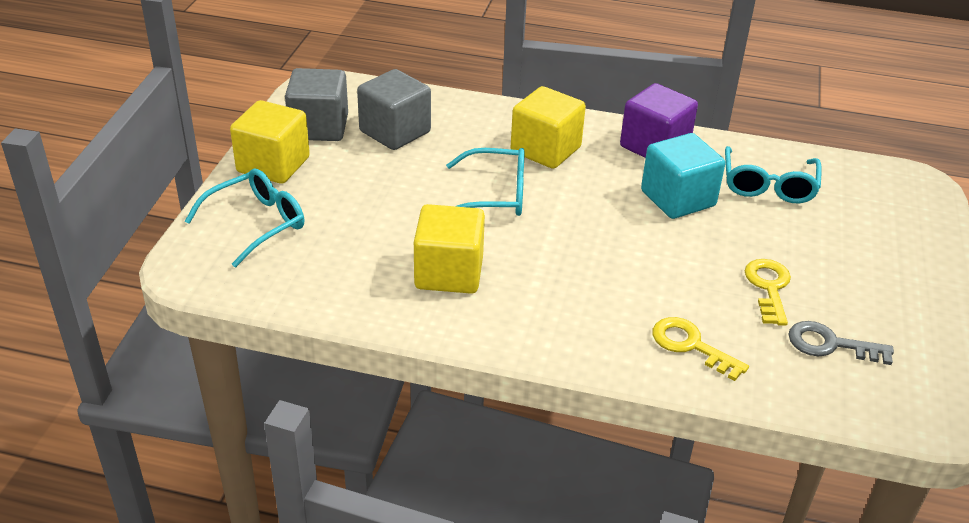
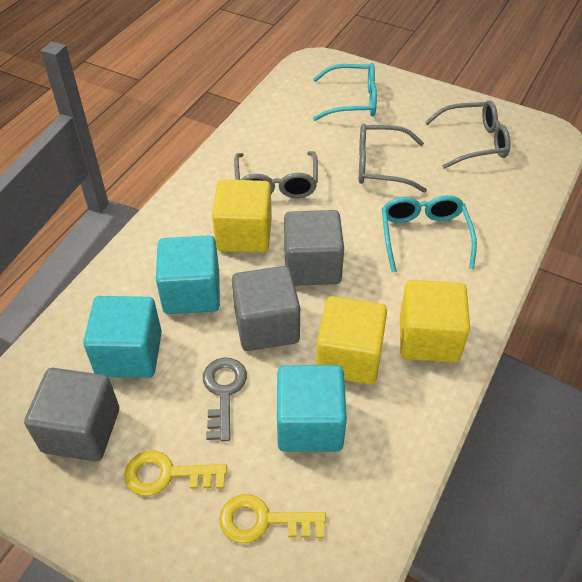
grey cube: [285,68,348,141] [357,69,431,150] = 2 -> [24,368,119,461] [232,266,300,351] [284,210,344,286] = 3
grey glasses: none = 0 -> [234,151,318,198] [359,124,427,193] [425,100,510,169] = 3
purple cube: [620,83,698,158] = 1 -> none = 0
turquoise cube: [641,133,725,219] = 1 -> [83,296,162,378] [156,235,220,314] [277,365,347,452] = 3
turquoise glasses: [185,169,304,267] [446,148,525,216] [725,146,822,203] = 3 -> [313,63,377,121] [382,195,477,272] = 2

